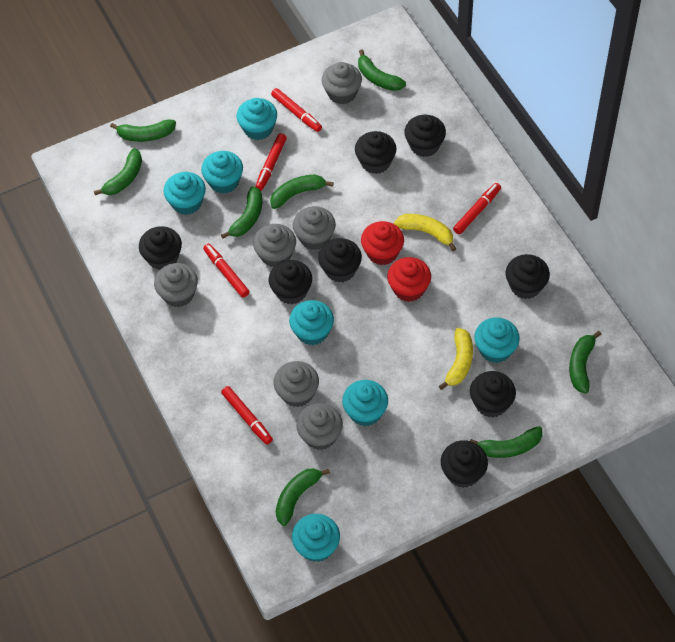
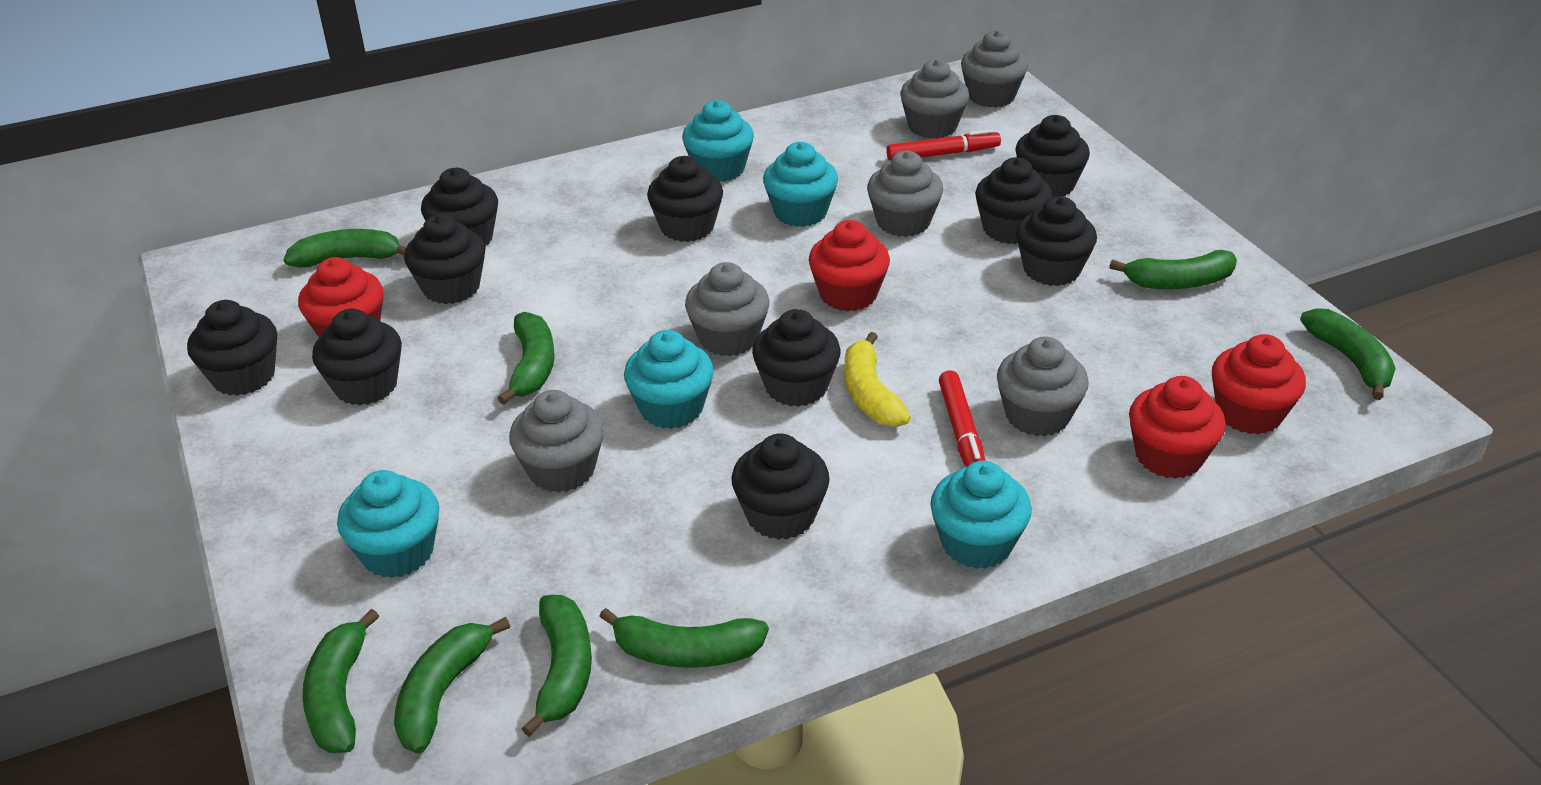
black cupcake: [139,226,182,270] [269,260,312,304] [318,238,362,282] [355,131,396,174] [404,115,446,157] [441,440,488,488] [470,371,516,417] [506,254,550,299] = 8 -> [187,300,277,396] [312,309,402,405] [404,214,485,304] [421,168,498,247] [647,156,723,242] [731,433,830,540] [752,309,841,407] [975,157,1053,244] [1015,115,1090,197] [1016,196,1097,286] = 10
red cupcake: [361,221,404,265] [387,257,431,302] = 2 -> [298,257,384,338] [809,220,890,311] [1129,376,1226,479] [1212,334,1306,434] = 4
red marker: [203,244,250,298] [221,386,273,445] [255,133,287,191] [271,88,322,132] [453,183,501,234] = 5 -> [886,129,1001,161] [939,370,985,467] = 2
turquoise cupcake: [163,172,206,215] [201,151,243,194] [237,98,277,140] [289,300,334,345] [292,514,340,562] [342,380,388,426] [474,317,520,363] = 7 -> [337,470,439,578] [624,330,714,429] [682,100,754,182] [763,142,838,227] [930,461,1032,569] = 5
yellow banana: [394,214,456,251] [439,328,473,390] = 2 -> [844,332,911,427] = 1

